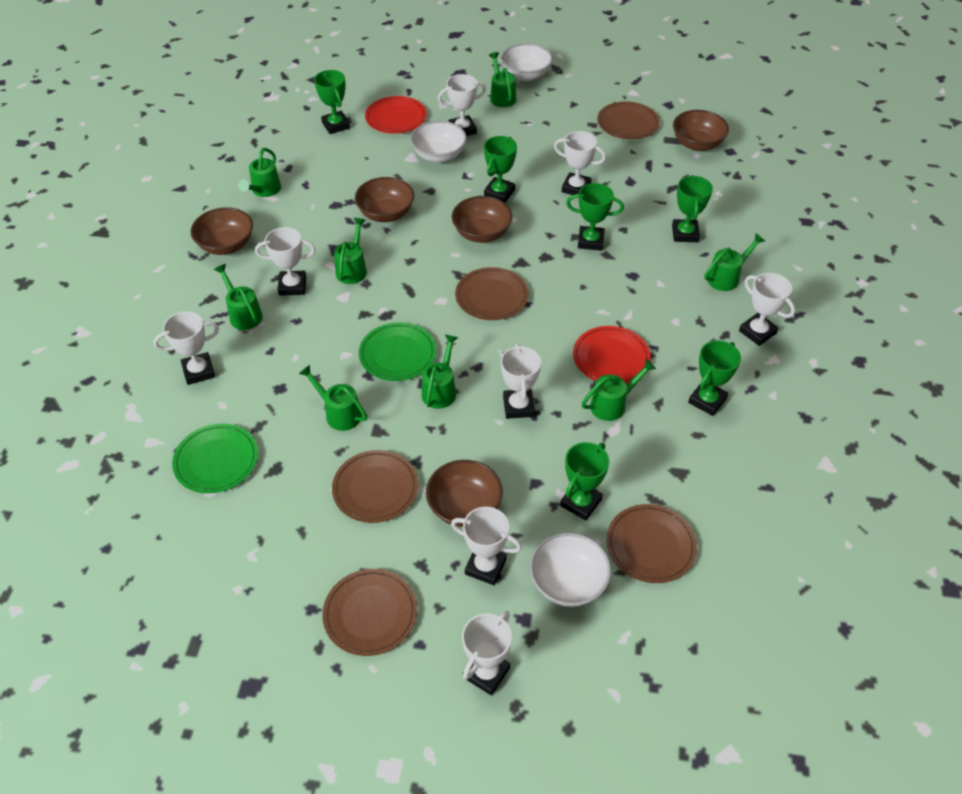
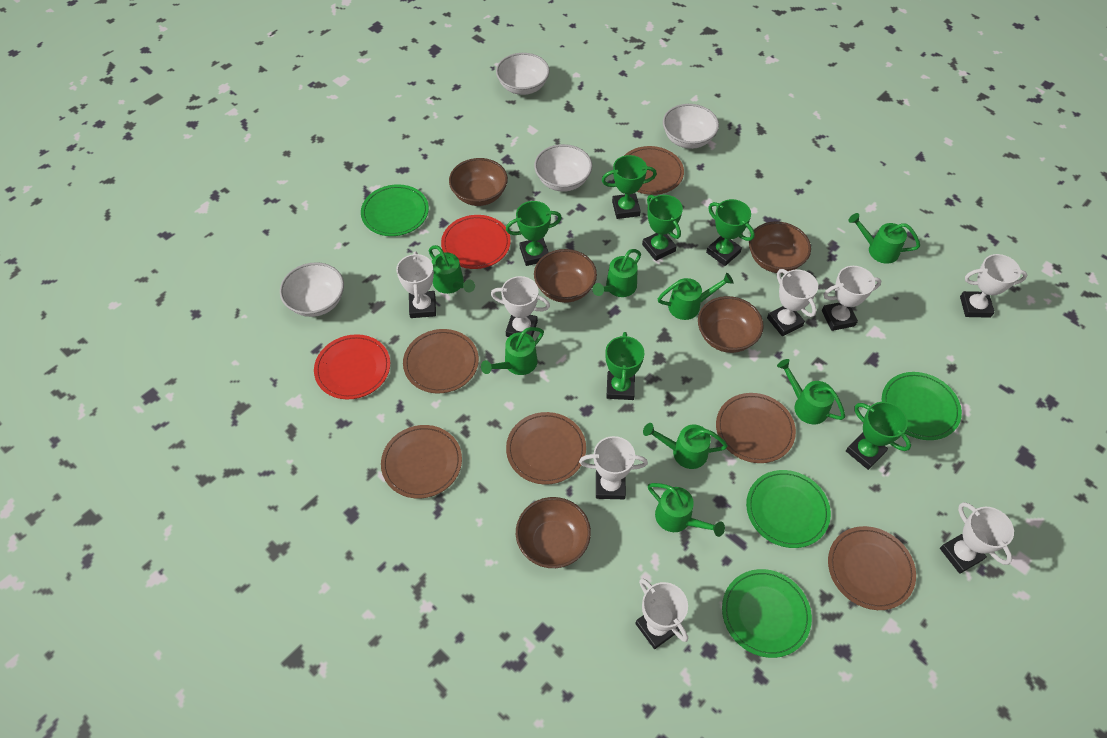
brown plate: [322,569,417,656] [332,450,418,523] [455,267,529,320] [597,101,660,140] [606,504,697,583] = 5 -> [381,425,462,499] [403,329,479,393] [506,412,586,485] [624,146,684,195] [716,393,796,463] [828,526,916,610] = 6
green plate: [172,424,258,493] [359,322,436,381] = 2 -> [361,184,429,236] [722,569,812,658] [746,470,831,548] [882,372,962,440] = 4
white bowl: [410,121,467,163] [501,43,553,81] [530,532,611,607] = 3 -> [280,262,344,317] [496,53,550,95] [534,144,592,192] [663,104,719,149] = 4

